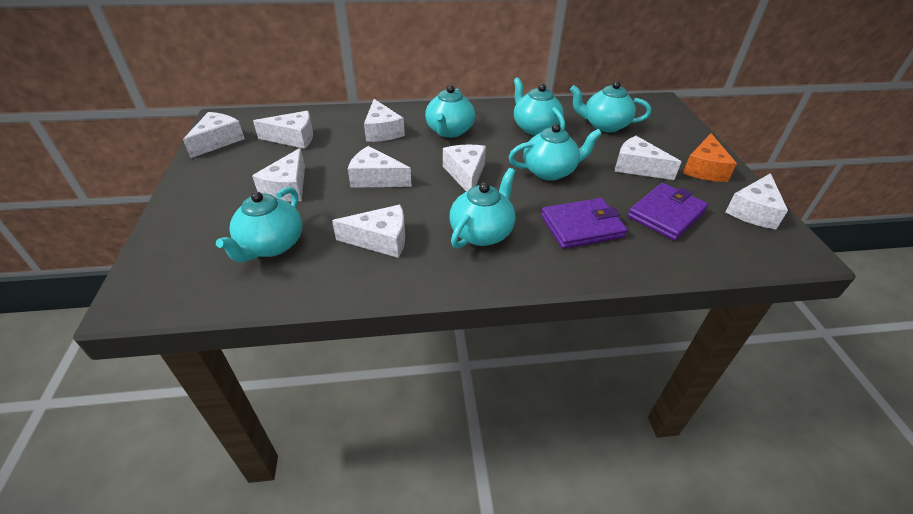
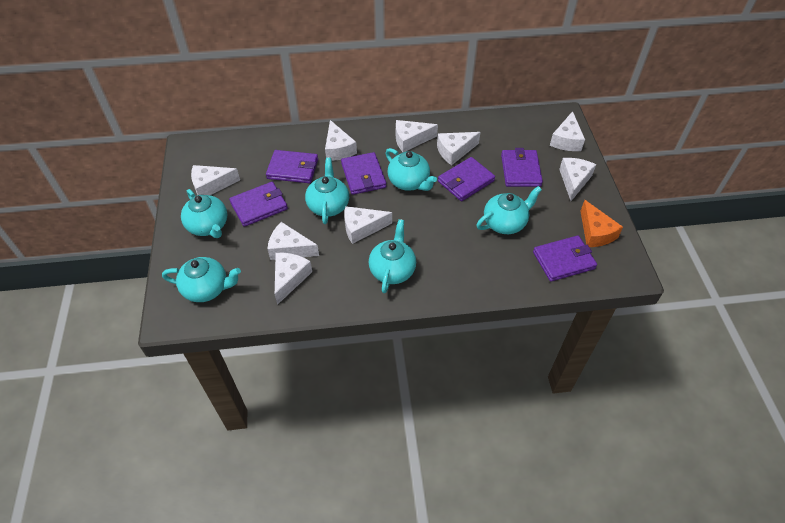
purple wallet: [541,198,628,249] [628,183,709,241] = 2 -> [229,182,288,227] [266,150,318,183] [341,152,386,195] [438,157,495,201] [501,148,543,187] [533,235,597,282] = 6

